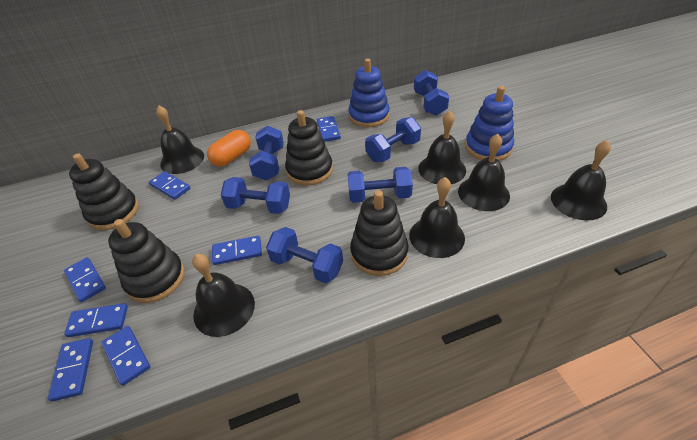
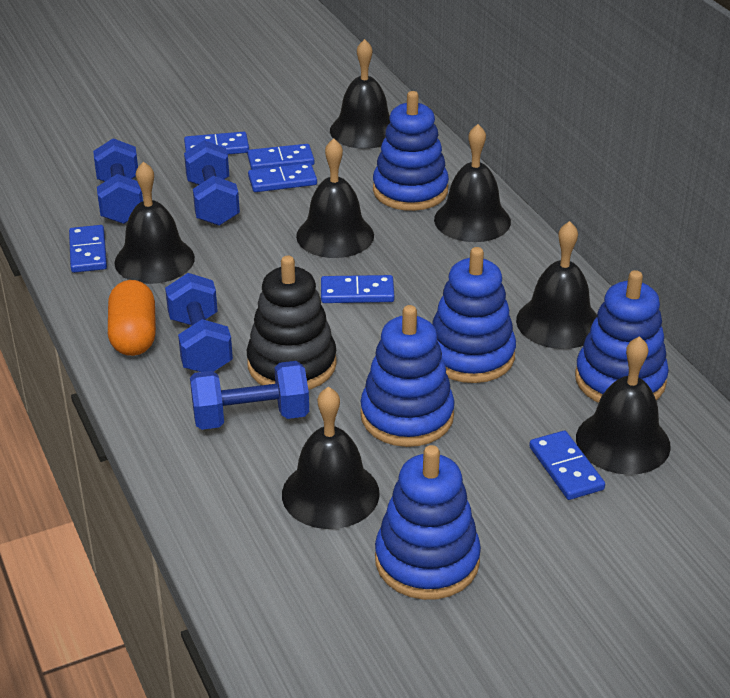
black bell: [156,105,204,174] [192,254,255,337] [409,177,465,258] [418,111,466,184] [458,134,510,211] [551,140,611,221] = 6 -> [114,162,195,284] [282,387,380,529] [296,138,374,258] [330,39,390,149] [434,124,511,242] [516,221,597,349] [576,336,671,475] = 7
black stacking toy: [69,153,139,230] [108,219,185,303] [285,110,333,186] [350,190,408,276] = 4 -> [247,256,337,390] = 1
blue domino: [48,338,93,402] [64,257,106,302] [64,303,128,337] [101,326,150,386] [149,171,190,200] [212,236,262,265] [317,116,341,142] = 7 -> [69,225,107,273] [184,132,249,154] [247,144,315,170] [248,163,317,192] [321,275,394,303] [529,431,605,500] = 6
blue dumbbell: [221,177,290,214] [249,126,284,180] [266,227,343,283] [347,167,413,203] [365,117,421,162] [414,70,449,115] = 6 -> [93,138,143,224] [165,273,233,372] [184,140,240,226] [190,361,309,430] = 4
blue stacking toy: [348,58,390,127] [465,86,514,161] = 2 -> [360,305,455,447] [373,91,449,211] [375,445,481,600] [432,247,516,383] [575,270,669,403] = 5

